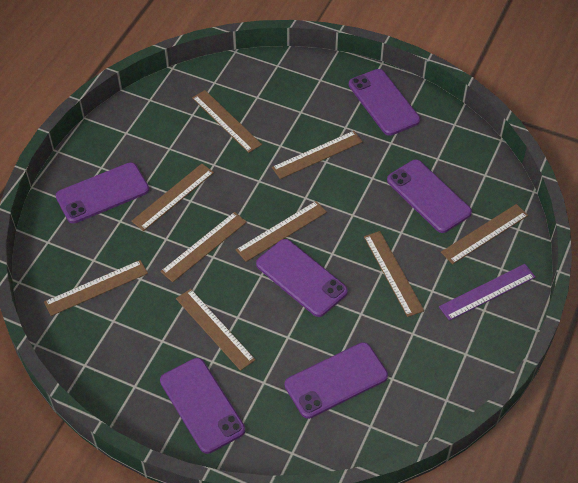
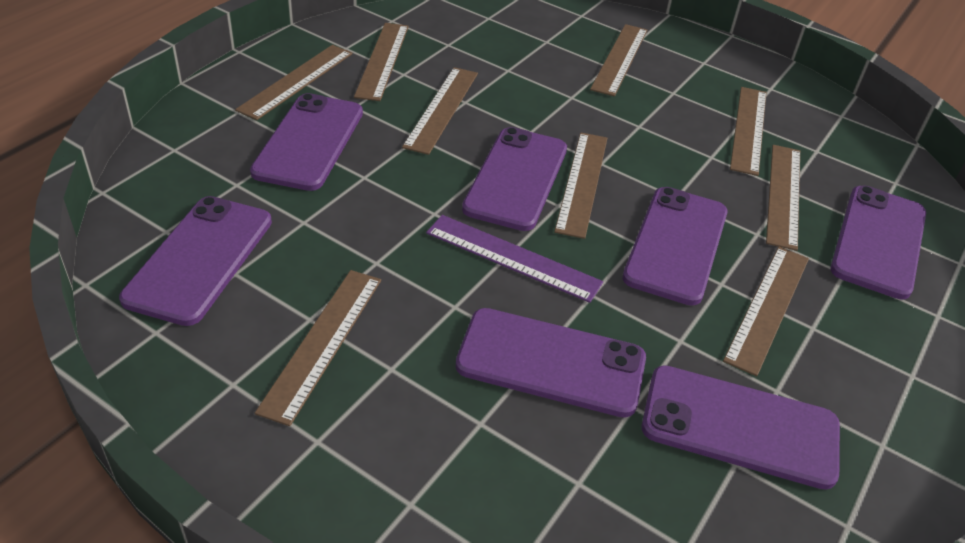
purple phone: [56,162,149,223] [160,358,245,454] [256,239,348,317] [285,342,388,419] [349,69,420,136] [387,160,472,233] = 6 -> [119,196,272,326] [250,93,363,191] [455,308,646,418] [462,127,567,231] [622,187,728,306] [642,365,840,490] [830,185,926,299] = 7

